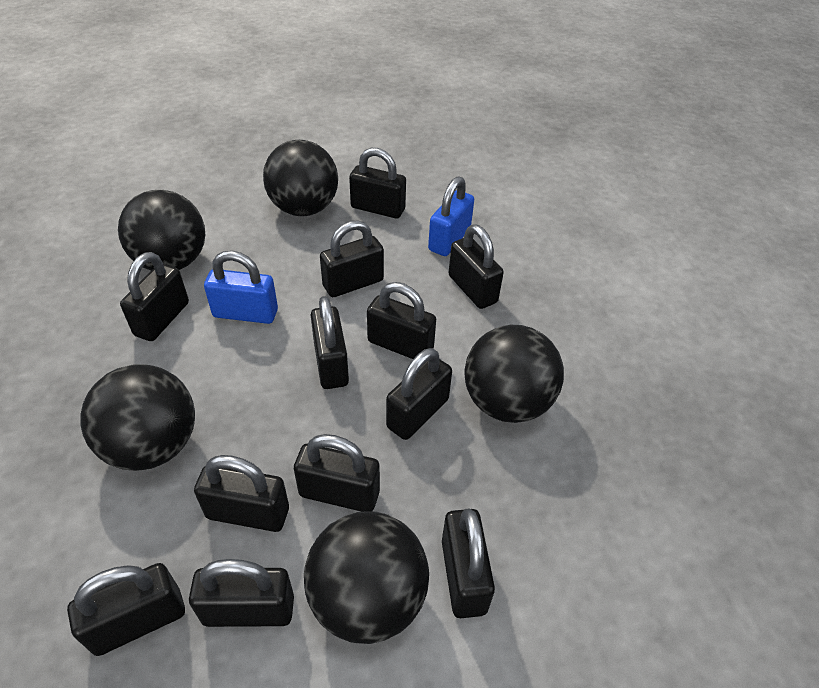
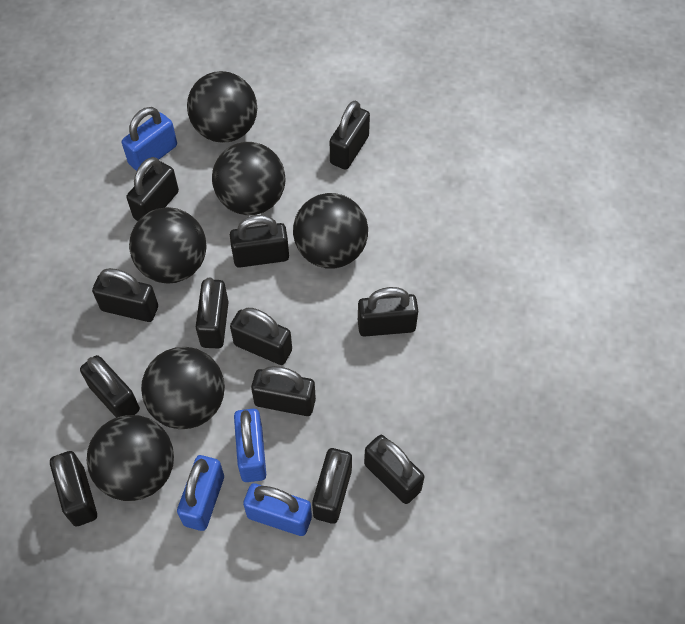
black ball: [81,364,195,471] [118,190,205,271] [263,140,338,216] [304,511,429,644] [464,325,564,423] = 5 -> [87,415,174,501] [129,207,207,284] [141,347,225,429] [187,71,257,143] [212,142,285,215] [293,193,368,269] = 6
blue padlock: [204,251,278,324] [428,176,474,256] = 2 -> [122,107,177,171] [177,455,224,531] [234,409,266,482] [243,483,312,536] = 4

